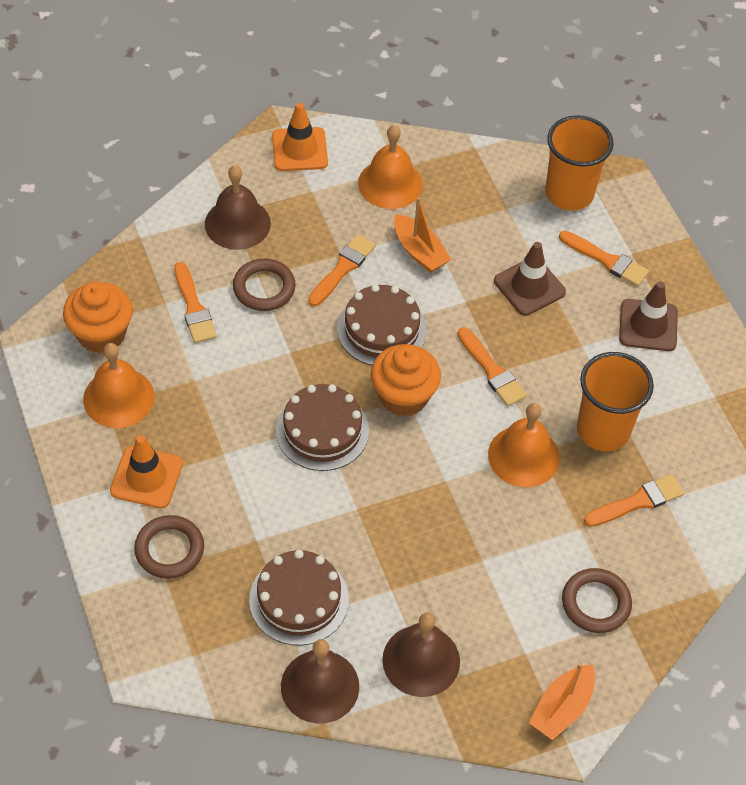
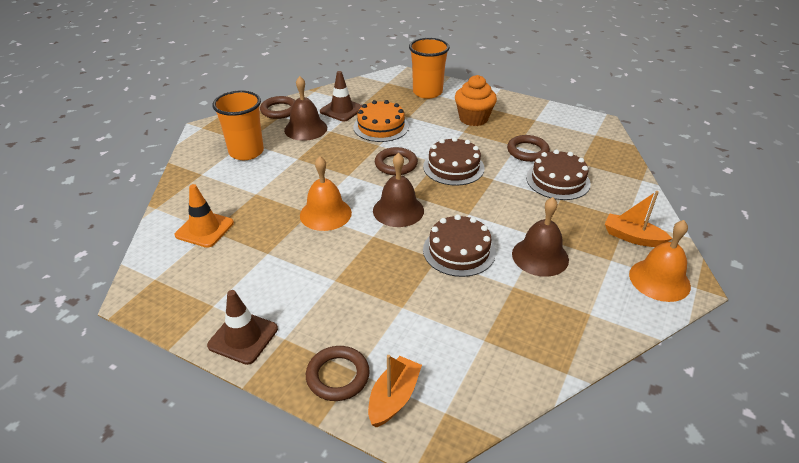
brown ring: [134,515,204,579] [233,259,296,311] [562,568,632,633] = 3 -> [260,96,296,119] [306,346,370,401] [375,147,418,175] [507,135,550,162] = 4
orange bell: [83,343,155,428] [358,125,423,209] [488,403,560,487] = 3 -> [300,156,352,231] [629,220,691,302] = 2
orange brush: [174,262,217,343] [308,234,376,306] [457,327,527,406] [559,231,649,286] [584,474,684,527] = 5 -> none = 0
orange cake: none = 0 -> [353,100,409,142] = 1
orange cupcake: [63,282,133,353] [371,344,441,417] = 2 -> [455,75,497,126] = 1
orange traffic cone: [110,435,183,508] [272,103,328,171] = 2 -> [175,184,234,248] = 1

